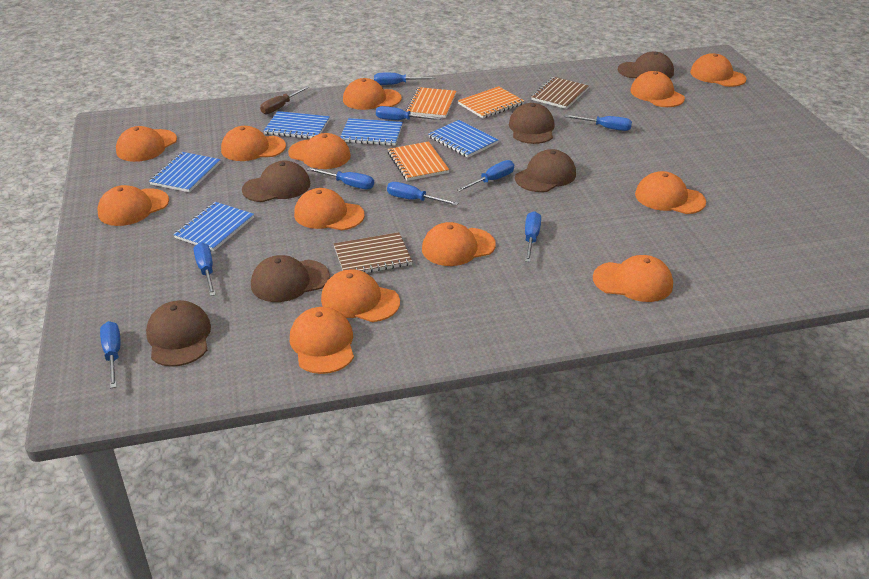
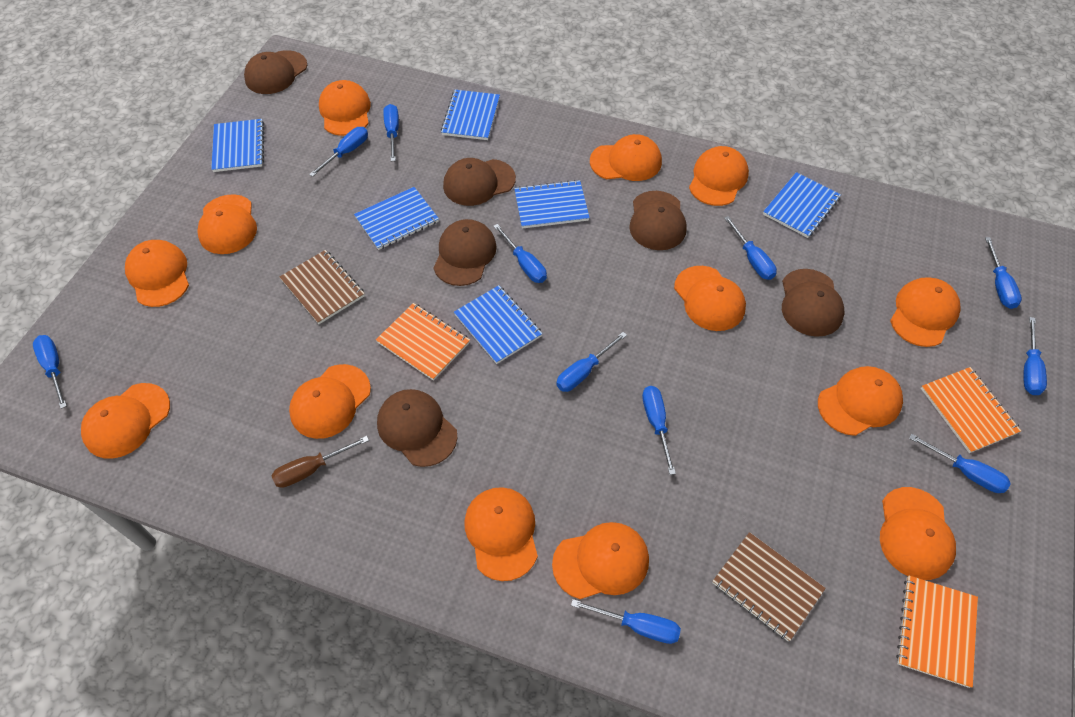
blue notebook: [149,152,221,192] [173,202,254,251] [263,111,330,139] [340,118,403,146] [428,120,498,158] = 5 -> [211,119,264,172] [354,187,439,250] [441,90,500,140] [454,285,543,364] [514,180,590,229] [763,172,841,238] = 6
blue screwdriver: [100,321,120,388] [194,242,216,296] [306,167,374,189] [374,73,436,85] [376,106,441,120] [387,182,458,206] [457,160,514,191] [525,211,541,262] [565,115,632,131] = 9 -> [33,335,67,409] [309,127,368,177] [383,104,399,161] [493,224,547,283] [556,332,627,392] [571,599,681,644] [642,386,676,475] [724,216,777,280] [909,434,1010,493] [985,237,1022,309] [1023,317,1047,395] = 11

